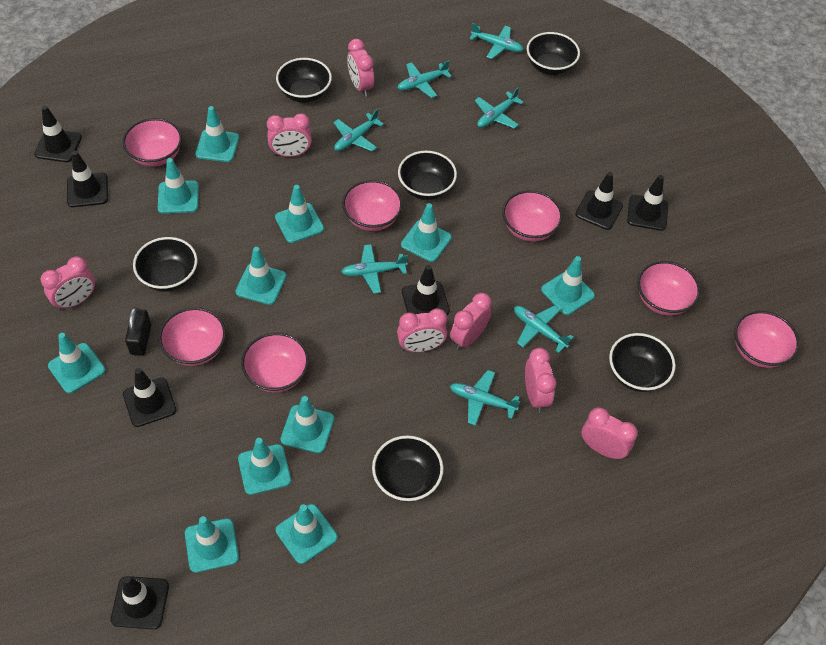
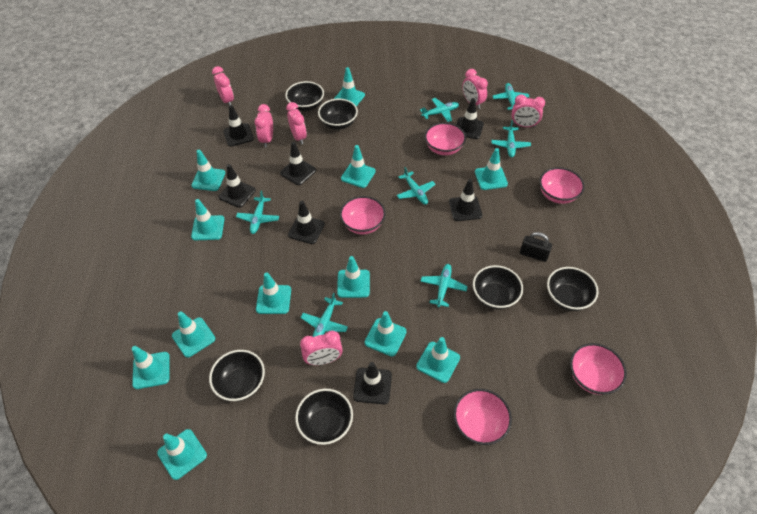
pink bowl: [123,118,182,167] [159,307,226,366] [241,332,309,392] [342,180,403,231] [502,190,563,242] [637,261,700,316] [734,311,800,368] = 7 -> [340,196,386,234] [425,122,466,155] [454,389,512,445] [539,167,585,204] [570,343,627,395] = 5
pink clock: [41,256,95,311] [267,113,312,157] [347,39,374,97] [397,309,447,352] [450,293,492,350] [525,348,557,412] [581,407,638,459] = 7 -> [212,66,234,105] [255,104,273,147] [286,102,307,145] [300,331,343,365] [462,69,488,109] [512,94,545,128] = 6
turquoise traffic cone: [48,333,106,393] [158,158,199,214] [185,516,239,573] [195,106,239,162] [236,247,286,305] [238,438,291,495] [275,185,324,243] [276,504,338,564] [281,396,334,453] [401,203,452,262] [541,256,595,315] = 11 -> [132,346,170,389] [157,429,207,480] [172,311,215,358] [191,150,225,191] [191,199,225,240] [256,272,291,314] [334,67,365,106] [337,256,370,298] [341,145,376,188] [365,311,407,357] [416,337,460,383] [475,148,508,190] = 12

